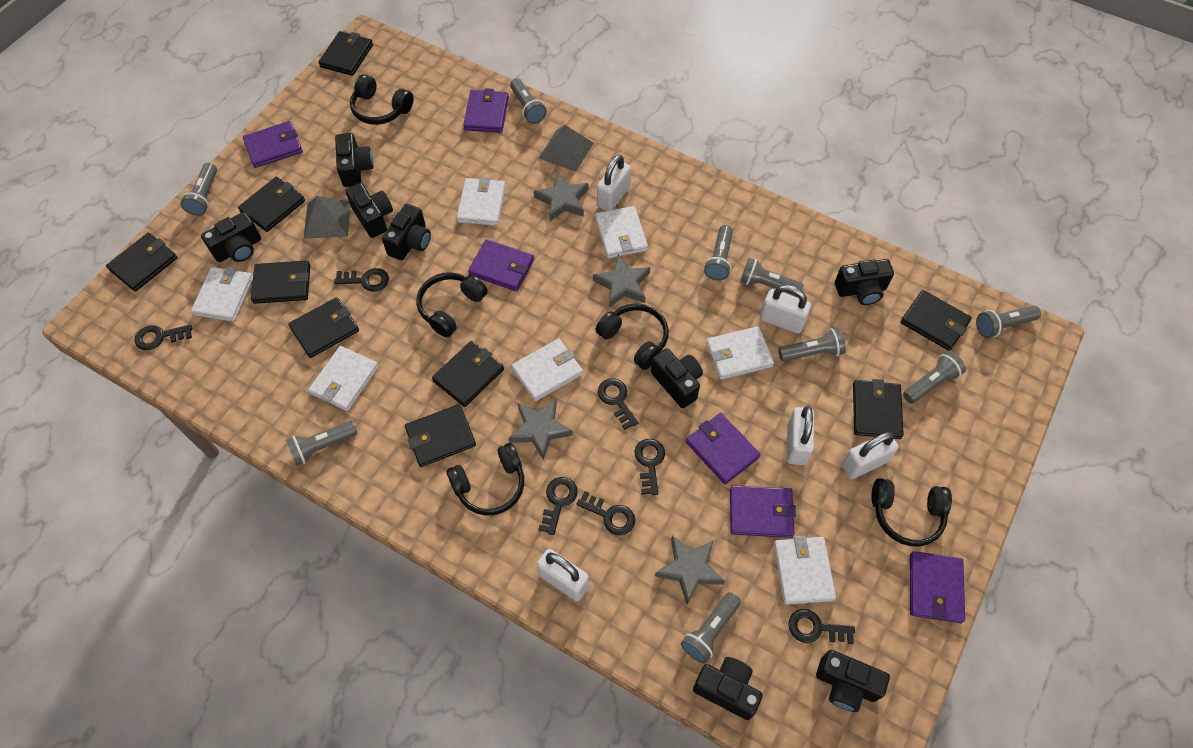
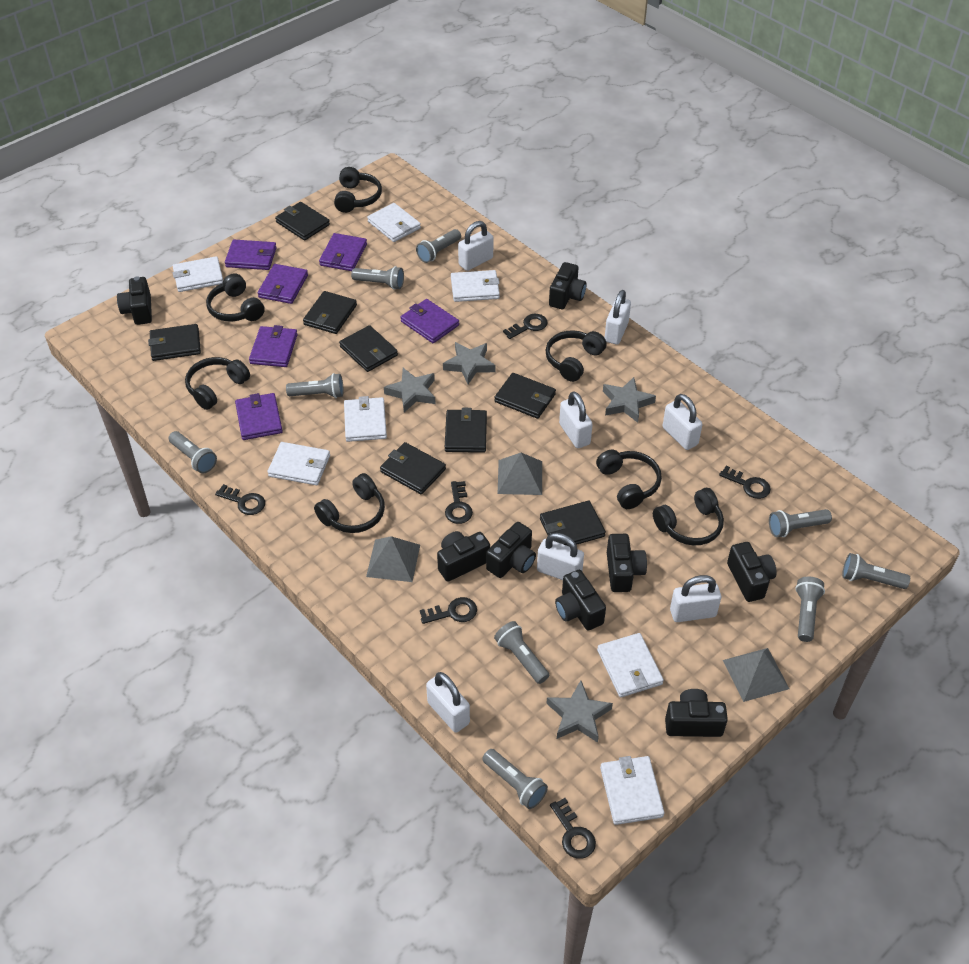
black headphones: [350,74,414,125] [416,272,488,337] [446,443,524,516] [595,303,669,370] [871,478,952,546] = 5 -> [185,357,250,410] [206,273,265,322] [314,473,385,533] [334,167,382,213] [545,330,607,382] [596,450,662,509] [653,488,724,546] = 7
black key: [135,324,192,350] [334,268,389,292] [538,477,578,535] [576,491,635,535] [598,378,638,430] [634,439,665,495] [788,609,855,644] = 7 -> [215,484,265,515] [420,597,477,624] [445,481,473,524] [503,314,548,339] [550,798,596,859] [719,466,771,499] = 6
black wallet: [106,233,178,292] [238,177,305,232] [251,260,310,304] [288,297,359,358] [318,31,373,76] [405,404,476,467] [432,341,504,407] [853,379,904,439] [900,290,972,351] = 9 -> [148,324,201,361] [275,202,330,241] [303,291,357,334] [339,325,398,372] [380,442,446,495] [445,408,487,453] [494,373,556,419] [540,501,606,546] = 8
grey pyramid: [304,196,350,239] [539,125,594,172] = 2 -> [366,536,420,582] [498,453,542,495] [723,648,789,702] = 3
white padlock: [537,549,589,601] [597,155,631,211] [760,285,811,333] [787,406,814,465] [842,432,899,479] = 5 -> [426,672,470,733] [458,221,493,271] [537,533,584,580] [559,391,593,448] [605,290,631,345] [663,394,702,450] [670,575,721,622] = 7

